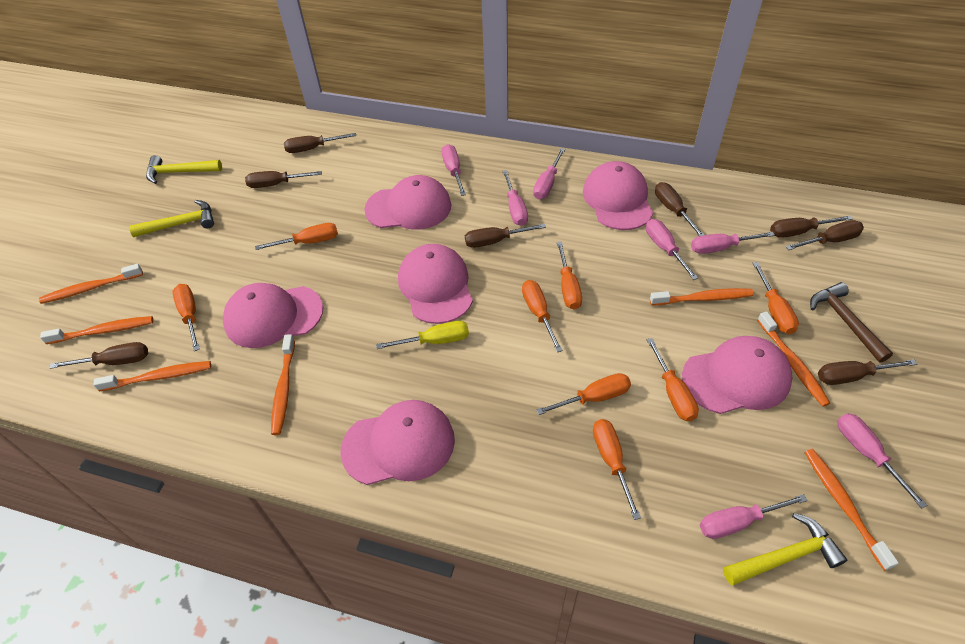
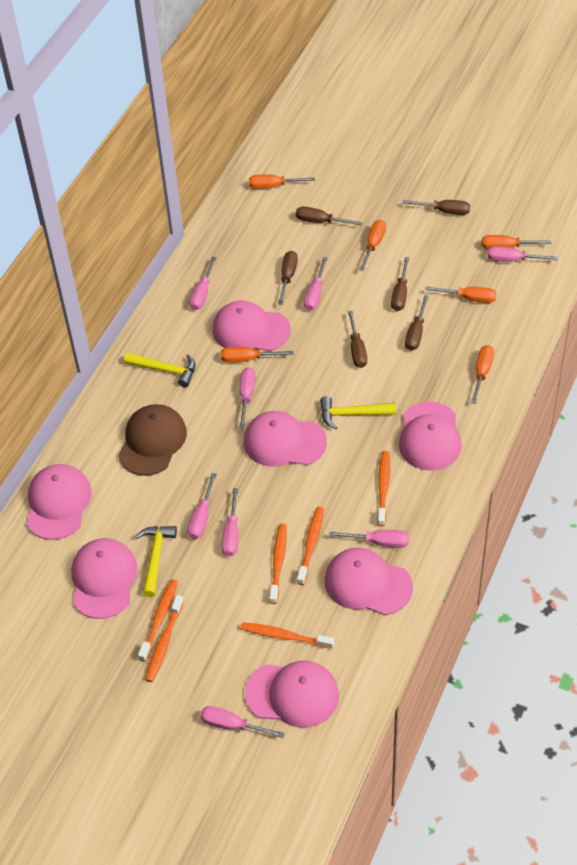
brown cap: none = 0 -> [118,404,187,476] = 1
brown hammer: [810,282,893,363] = 1 -> none = 0
brown screwdriver: [49,342,148,369] [245,171,322,188] [284,133,356,153] [465,224,546,248] [655,182,704,236] [770,216,852,238] [786,220,864,250] [818,359,917,385] = 8 -> [278,251,298,305] [296,207,362,226] [348,311,367,368] [391,257,409,311] [403,200,470,215] [405,295,429,351] = 6
orange screwdriver: [172,284,200,351] [255,223,338,250] [522,280,563,352] [536,373,631,415] [557,241,582,310] [593,419,641,520] [647,338,699,421] [753,262,799,334] = 8 -> [221,347,293,363] [249,175,315,189] [359,220,386,271] [425,286,496,303] [471,345,494,404] [482,235,551,249] = 6
orange toothbrush: [39,264,143,304] [40,316,153,344] [93,361,211,391] [271,334,295,435] [650,288,754,305] [757,312,830,407] [804,449,899,571] = 7 -> [138,579,178,661] [145,595,184,682] [240,622,334,649] [269,523,287,604] [297,507,324,585] [377,451,390,526] = 6
pink cap: [223,283,323,348] [341,400,455,485] [364,175,451,230] [398,244,473,324] [583,161,653,230] [682,336,793,414] = 6 -> [27,464,91,540] [71,538,137,619] [212,300,291,351] [244,411,327,467] [245,661,339,728] [325,548,413,615] [399,401,462,471] = 7
pink screwdriver: [442,144,466,196] [503,170,528,226] [533,148,565,199] [646,219,698,280] [691,232,775,254] [700,494,808,539] [838,413,928,509] = 7 -> [188,473,217,539] [190,257,216,310] [201,706,285,738] [222,488,239,557] [239,367,256,428] [304,257,328,311] [329,530,409,548] [488,246,558,262] = 8
yellow screwdriver: [376,321,469,349] = 1 -> none = 0

